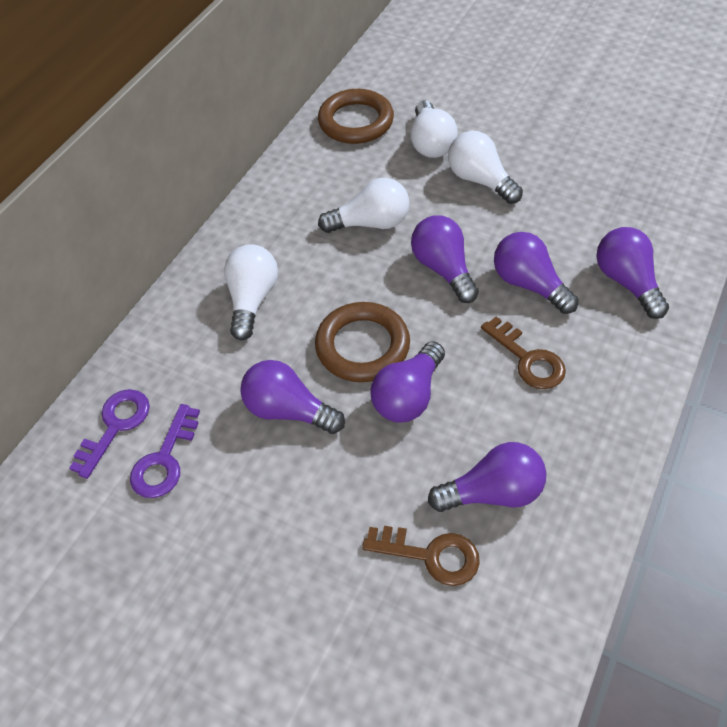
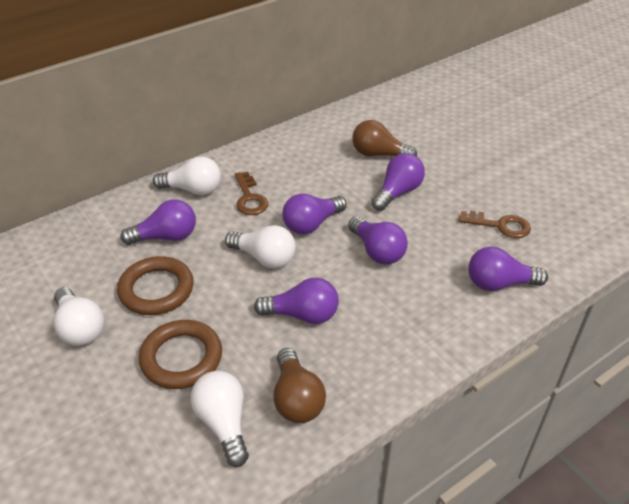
brown light bulb: none = 0 -> [273,348,326,423] [352,120,417,157] = 2
purple key: [69,389,150,479] [130,404,200,498] = 2 -> none = 0

